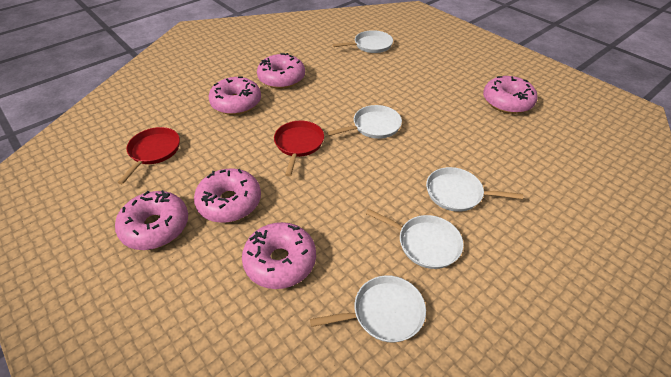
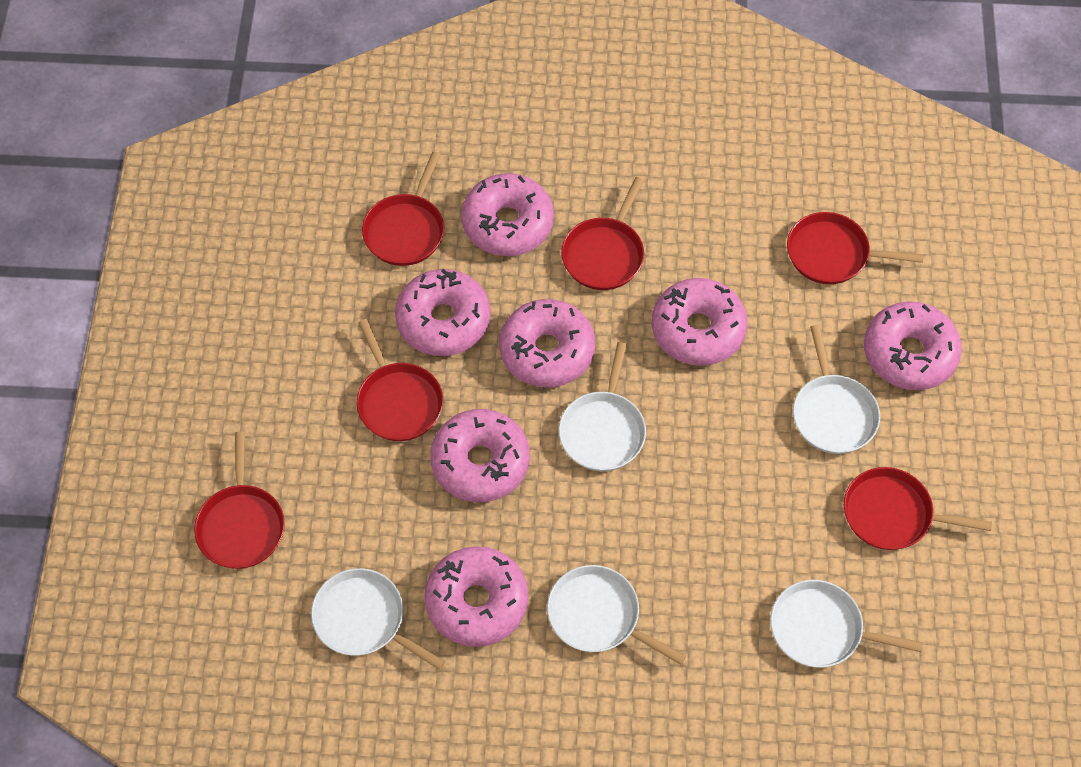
pink donut: [115,190,188,250] [194,168,261,223] [209,76,261,115] [242,222,316,289] [257,53,305,89] [483,76,538,114] = 6 -> [395,269,491,356] [424,546,528,647] [430,409,530,502] [461,173,554,256] [499,299,595,387] [652,278,748,366] [864,301,962,390] = 7
red pan: [117,127,180,184] [274,121,324,176] = 2 -> [194,431,285,569] [357,319,443,441] [362,152,444,266] [561,177,644,290] [787,212,924,284] [844,467,992,550] = 6

